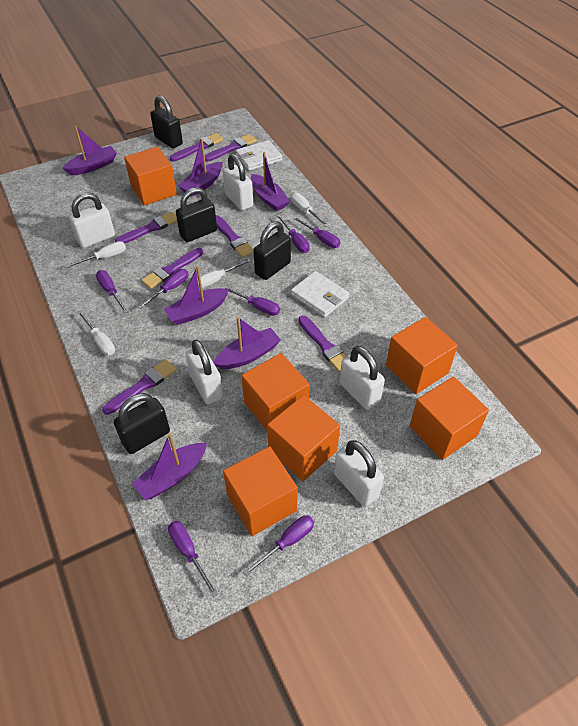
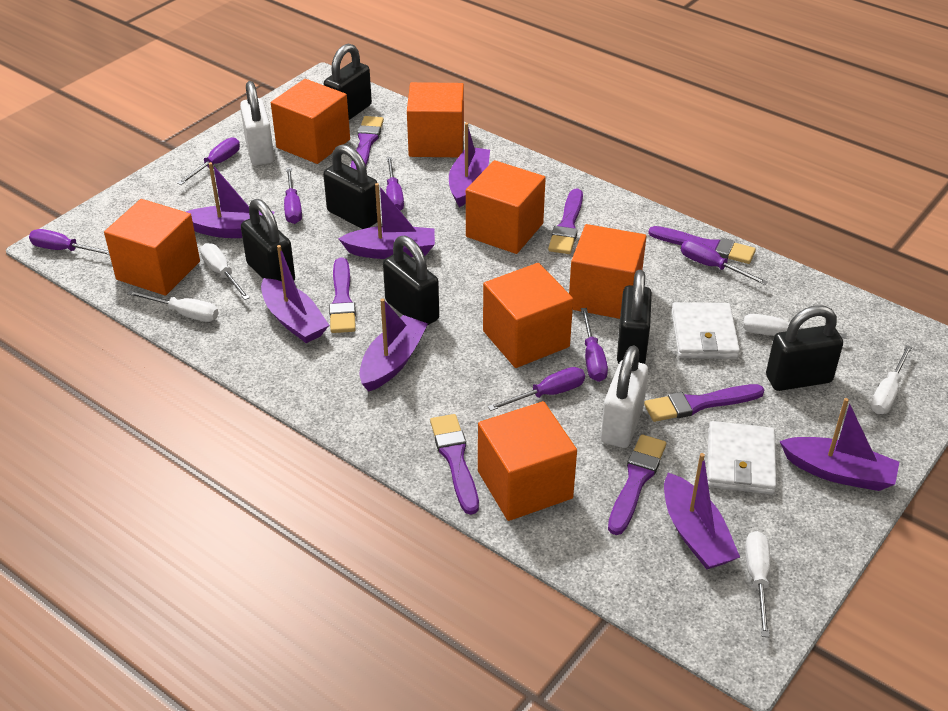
black padlock: [114,393,170,454] [150,96,183,149] [176,187,217,242] [253,221,291,280] = 4 -> [241,199,295,281] [323,144,377,229] [324,44,372,120] [383,235,439,326] [617,270,652,364] [766,305,843,391] = 6
orange cube: [124,146,177,206] [223,446,298,536] [241,353,310,431] [267,395,340,481] [386,317,458,394] [410,376,489,460] = 6 -> [104,199,200,296] [271,79,350,164] [407,82,464,157] [466,160,546,254] [478,401,577,521] [483,263,573,368] [569,224,646,319] = 7
purple boat: [62,125,117,175] [132,433,207,500] [164,266,229,325] [178,139,223,197] [214,317,281,369] [251,152,290,211] = 6 -> [186,162,275,238] [261,245,329,343] [338,183,435,259] [359,298,428,391] [449,123,490,207] [664,453,740,569] [780,398,899,491] = 7
white padlock: [69,192,115,248] [186,340,223,404] [223,154,253,211] [334,440,384,507] [339,346,385,410] = 5 -> [240,81,274,165] [601,345,648,448] = 2
white screwdriver: [65,241,126,268] [78,310,115,355] [197,259,252,288] [290,192,328,227] = 4 -> [127,290,218,322] [200,243,250,300] [743,314,847,339] [745,531,770,637] [871,345,912,414] = 5

